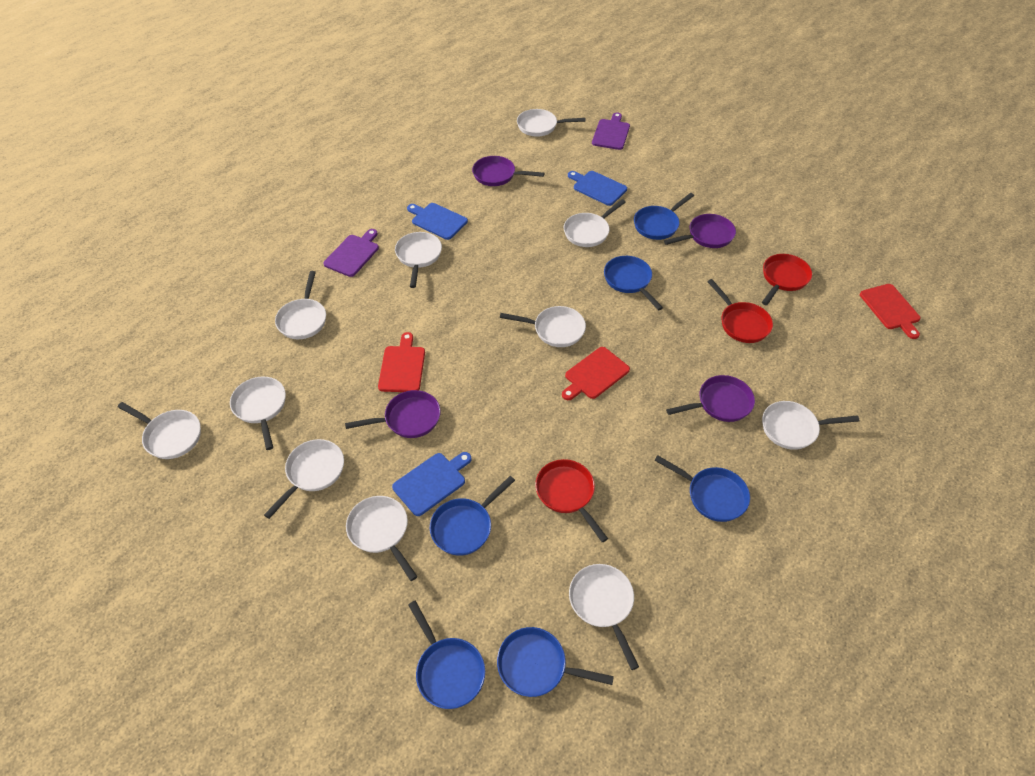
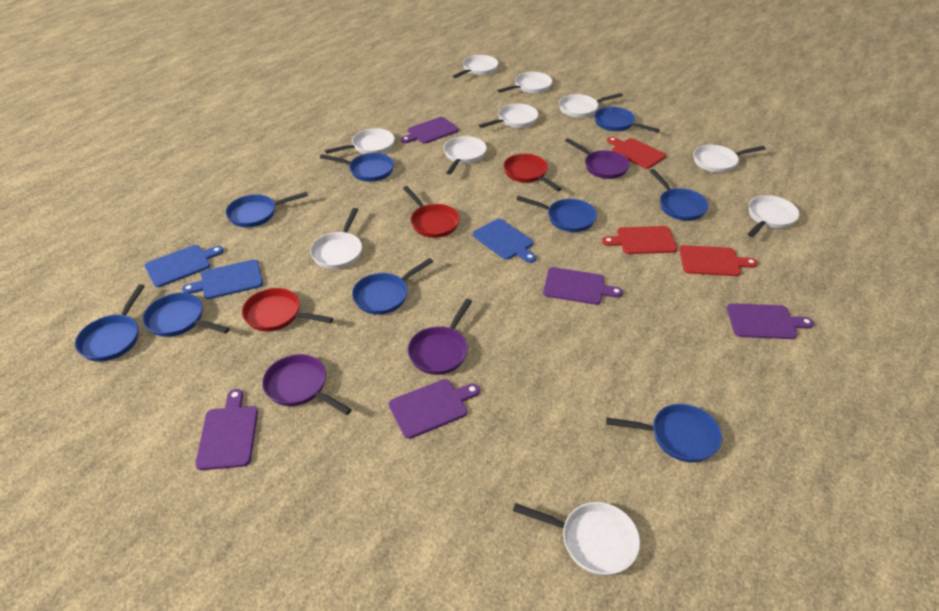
blue pan: [408,601,485,709] [430,476,515,556] [497,627,614,697] [604,256,663,310] [634,193,694,240] [654,455,750,522] = 6 -> [75,284,145,362] [143,293,229,337] [226,192,308,228] [320,153,394,182] [352,258,433,315] [516,196,597,232] [594,107,660,133] [606,404,722,463] [650,169,709,221] = 9
purple cutting board: [323,229,379,277] [592,112,630,150] = 2 -> [195,389,258,470] [389,379,480,439] [401,117,459,144] [543,267,623,305] [727,303,814,339] = 5
purple pan: [345,390,441,438] [472,156,544,186] [664,214,736,248] [666,375,755,422] = 4 -> [262,354,352,415] [408,299,472,375] [565,138,630,179] = 3
white pan: [117,402,201,459] [230,377,286,450] [264,439,344,519] [275,271,326,339] [346,496,418,581] [395,232,442,288] [500,306,586,347] [517,109,585,137] [564,199,626,247] [569,564,639,670] [762,401,860,450] = 11 -> [310,208,362,269] [325,128,395,154] [444,136,487,175] [452,55,498,78] [479,104,538,128] [497,72,552,93] [513,502,640,576] [559,93,623,118] [693,145,766,173] [748,195,800,237] = 10

